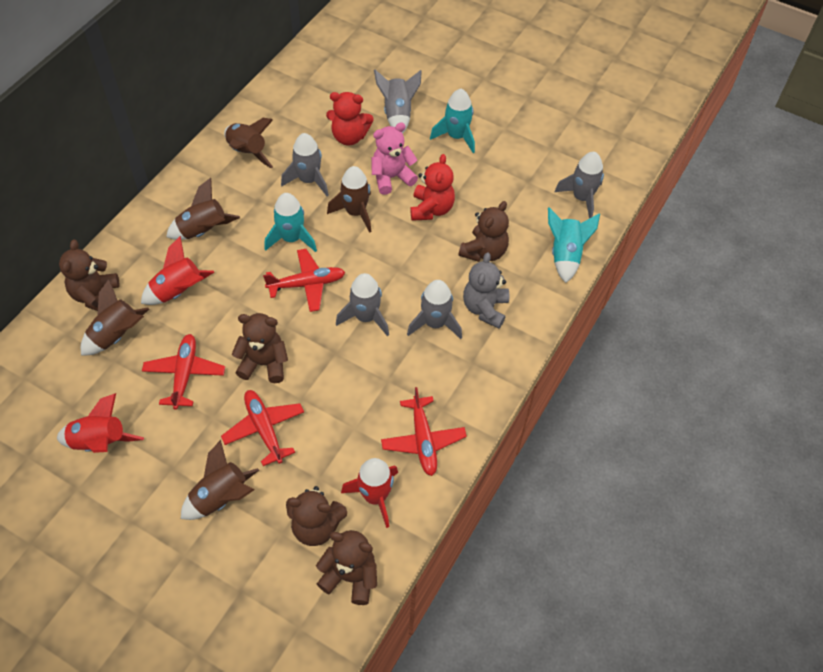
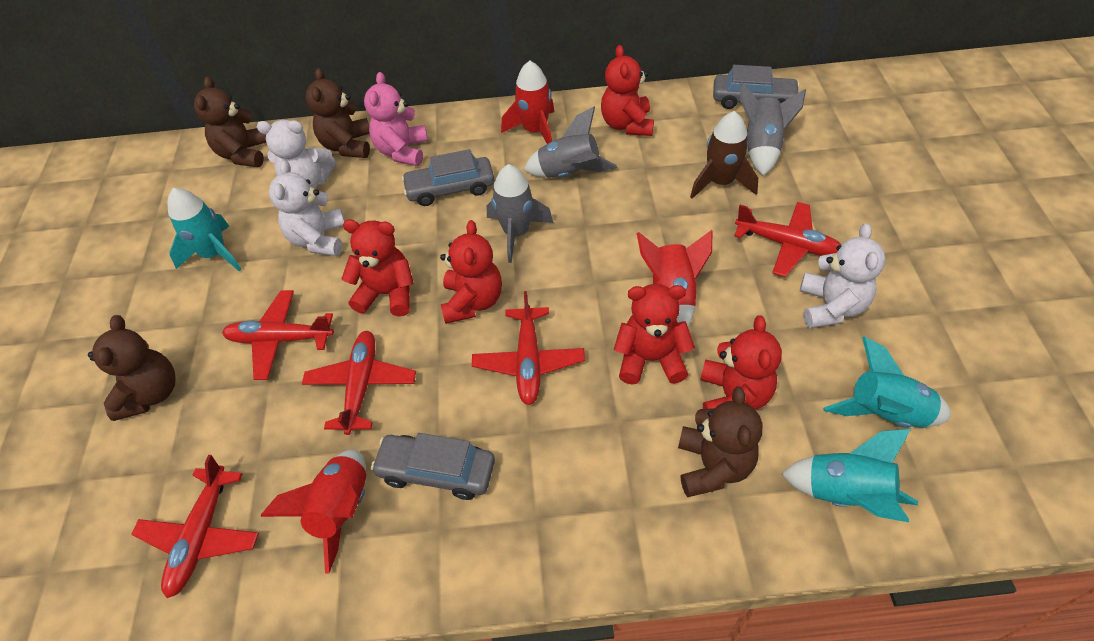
brown rocket: [81,279,149,356] [166,178,240,240] [181,440,259,520] [224,118,273,169] [327,166,372,233] = 5 -> [690,111,758,199] = 1
brown teddy bear: [59,240,120,311] [232,313,288,383] [286,486,347,546] [316,530,377,605] [458,201,509,262] = 5 -> [88,315,176,421] [194,77,266,167] [306,68,370,158] [678,386,762,497] = 4
grey car: none = 0 -> [371,433,495,500] [402,149,494,206] [713,65,800,109] = 3
grey rocket: [281,133,329,196] [336,273,389,336] [374,70,422,133] [407,280,462,339] [555,152,604,219] = 5 -> [487,164,553,263] [524,107,617,178] [740,82,806,176] = 3
grey teddy bear: [463,252,509,328] = 1 -> none = 0
red plane: [142,334,225,410] [221,390,304,466] [263,249,345,312] [381,387,467,476] = 4 -> [131,455,259,598] [222,290,334,380] [302,331,416,435] [472,291,585,405] [734,202,841,277] = 5
red teddy bear: [326,92,374,145] [411,154,455,221] = 2 -> [341,219,414,317] [440,220,502,324] [601,45,654,136] [614,284,695,384] [700,315,782,410] = 5
white teddy bear: none = 0 -> [257,120,336,189] [269,160,345,256] [800,223,885,328] = 3

